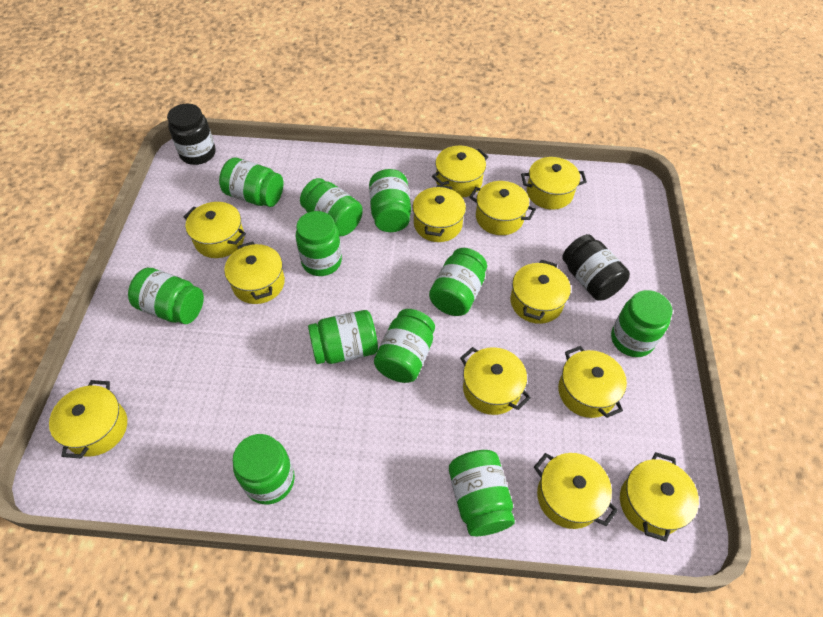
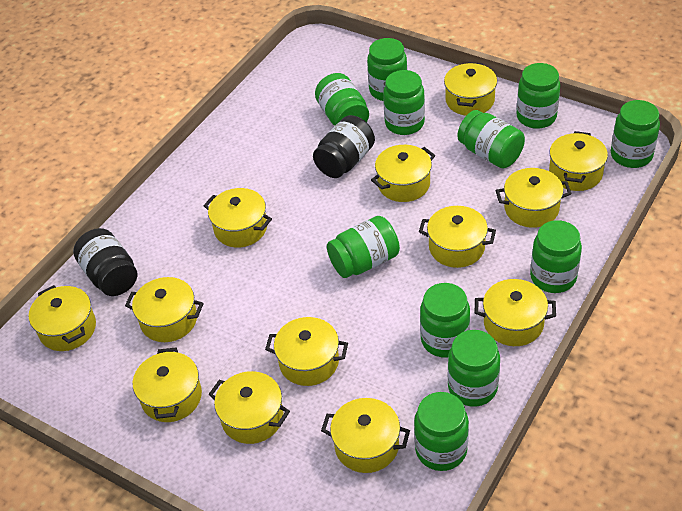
yellow pot: [49,380,127,458] [183,202,246,258] [224,242,285,304] [412,185,466,242] [432,146,488,198] [460,347,531,415] [469,181,536,235] [510,260,571,324] [521,157,587,210] [534,453,618,529] [558,346,627,418] [620,452,699,542] = 12 -> [29,285,96,351] [125,277,204,342] [133,347,202,422] [204,188,272,247] [208,371,290,444] [265,317,348,386] [321,398,410,473] [371,145,435,202] [419,206,496,268] [444,62,497,116] [475,279,556,346] [496,168,572,228] [549,131,608,191] = 13

